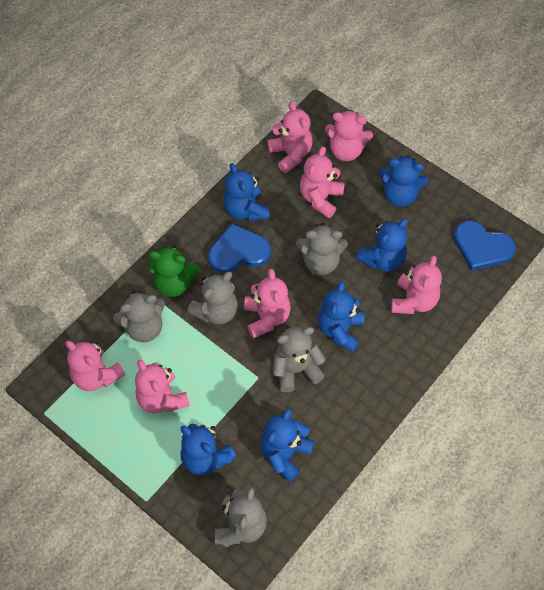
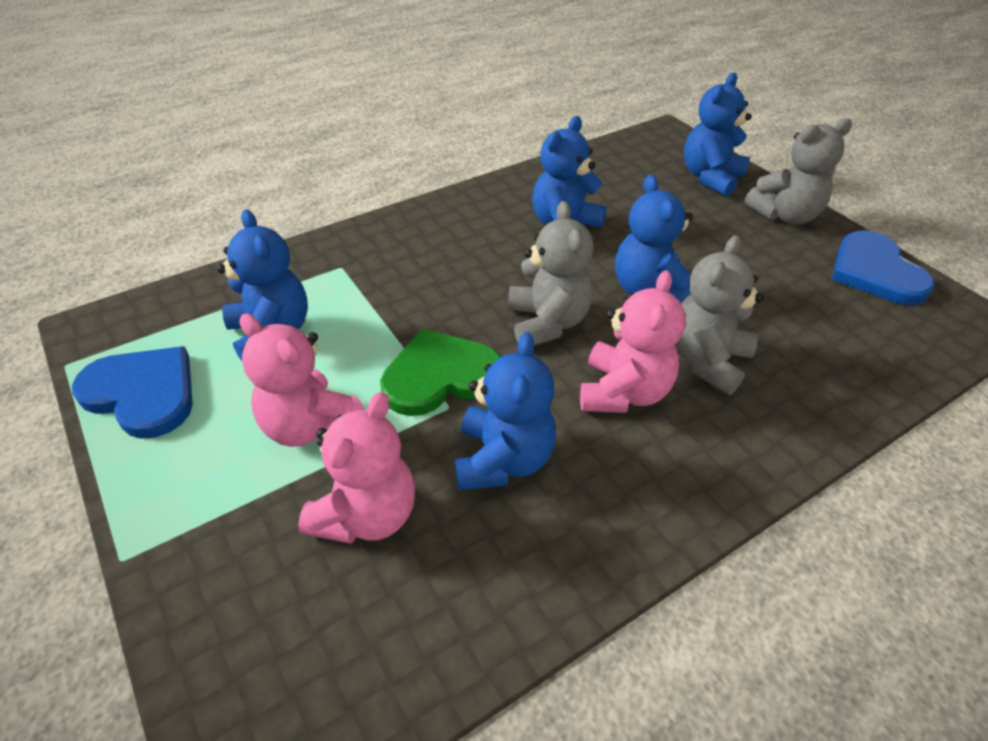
blue teddy bear: [180,424,237,475] [223,163,270,222] [261,409,314,482] [318,281,365,352] [356,219,408,271] [379,155,429,207] = 6 -> [217,209,308,361] [455,332,556,491] [532,116,607,227] [615,174,693,303] [684,72,752,196] = 5
green heart: none = 0 -> [380,328,501,416] = 1
green teddy bear: [149,245,200,297] = 1 -> none = 0
grey teddy bear: [113,291,165,342] [187,272,238,325] [215,487,267,547] [273,327,326,392] [296,223,348,275] = 5 -> [508,201,594,346] [675,235,764,395] [744,118,852,225] = 3
pink teddy bear: [65,341,125,391] [135,359,190,414] [244,269,291,338] [267,101,313,173] [300,146,345,218] [325,110,373,161] [391,255,442,314] = 7 -> [240,313,365,447] [298,392,415,544] [580,270,686,413] = 3

